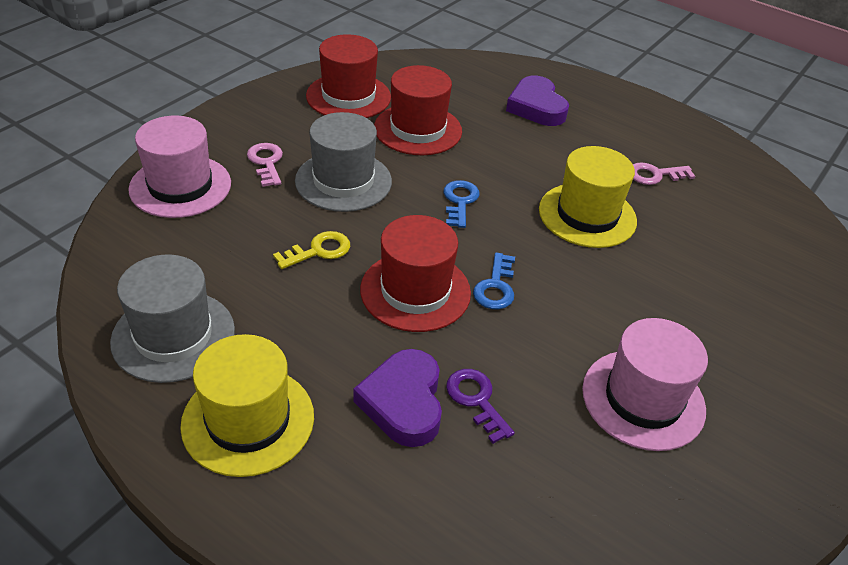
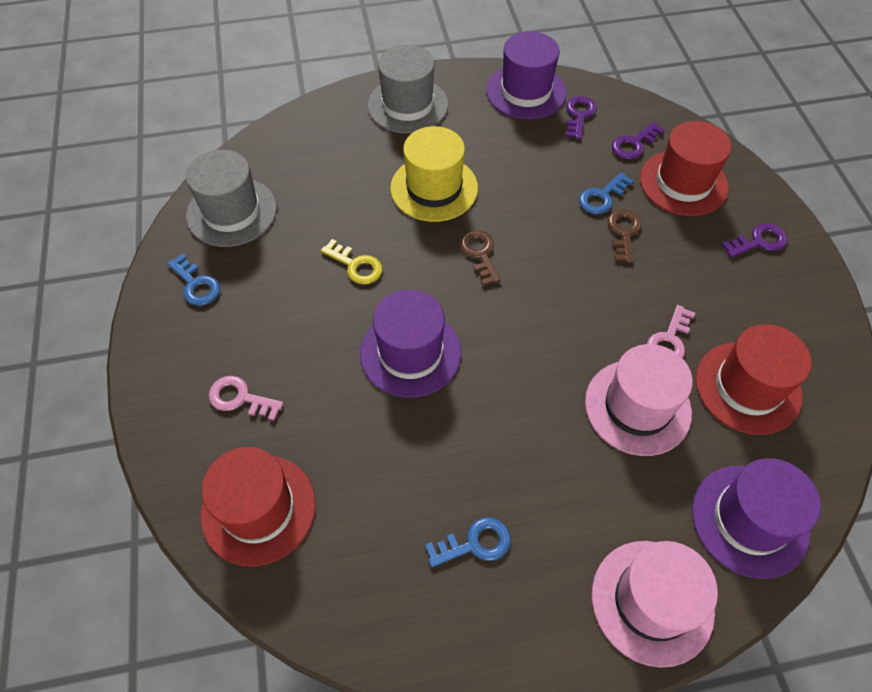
blue key: [444,180,479,228] [473,252,515,310] = 2 -> [167,254,220,306] [425,517,511,567] [579,172,634,214] = 3
brown key: none = 0 -> [459,230,501,286] [607,209,642,263] = 2
purple hat: none = 0 -> [360,290,461,398] [486,32,566,119] [692,458,821,579] = 3
purple heart: [353,349,442,447] [506,76,569,126] = 2 -> none = 0
purple key: [446,369,515,444] = 1 -> [565,96,597,139] [612,122,665,159] [721,223,787,258] = 3
yellow hat: [180,334,314,477] [539,146,637,248] = 2 -> [390,126,478,222] = 1

